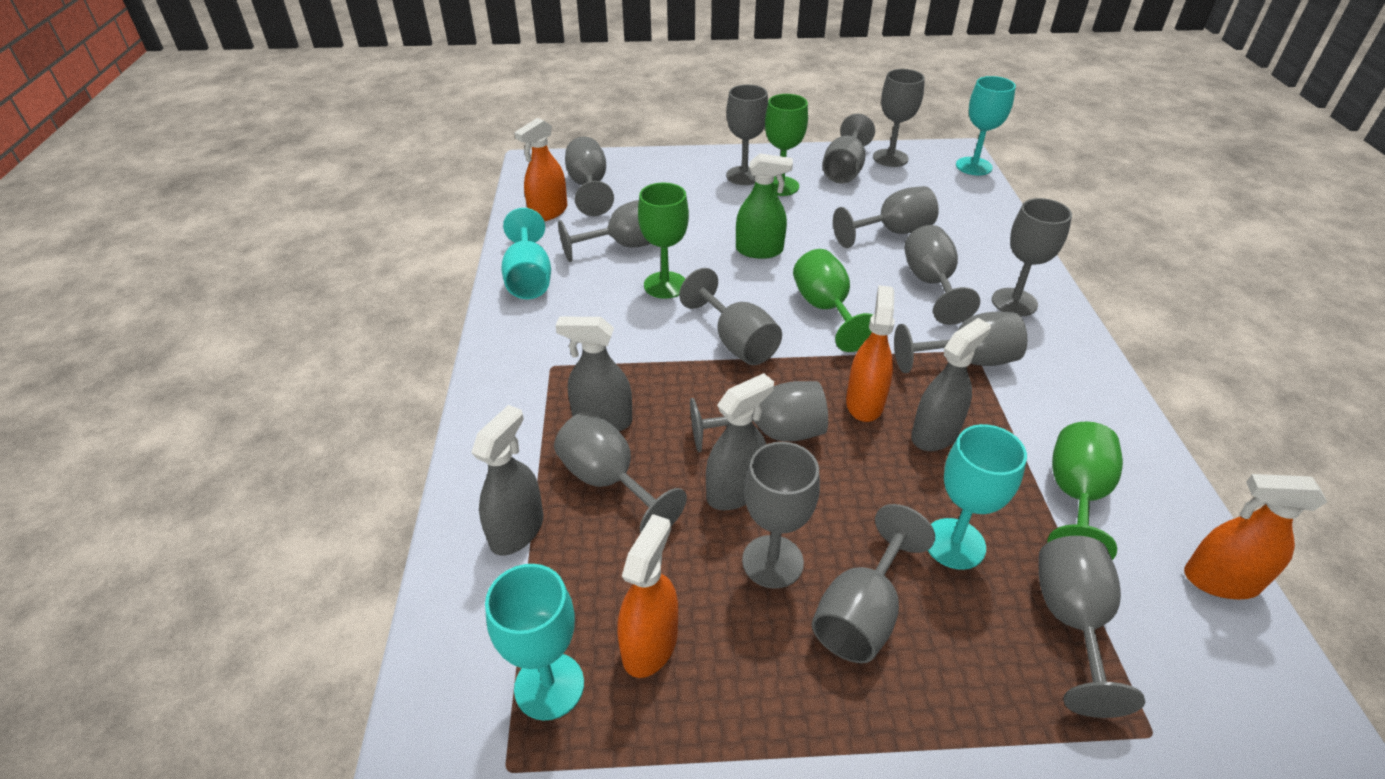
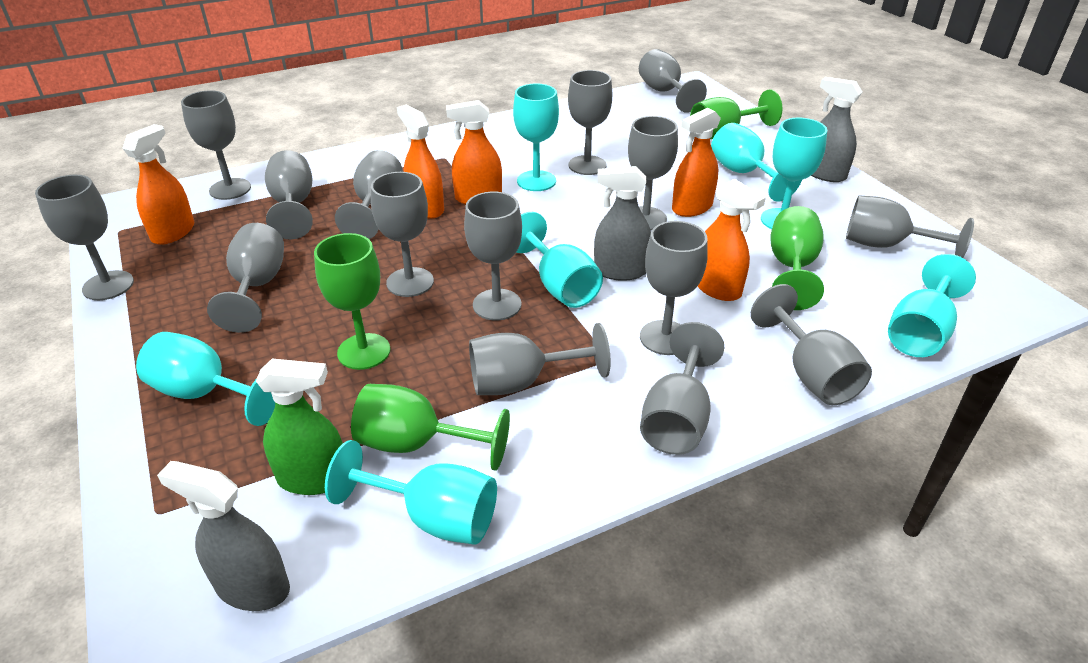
grey spray bottle: [471,405,543,556] [555,317,632,431] [706,373,774,510] [911,318,991,451] = 4 -> [157,461,290,611] [594,166,651,281] [811,77,862,182] = 3
orange spray bottle: [514,118,567,221] [617,514,678,678] [846,285,895,422] [1184,474,1327,599] = 4 -> [122,124,194,245] [397,105,444,219] [446,100,502,205] [672,108,721,217] [698,179,766,301] = 5
turquoise goblet: [485,564,584,720] [502,208,551,299] [927,424,1027,570] [956,76,1016,175] = 4 -> [136,332,275,426] [325,440,497,545] [513,84,559,191] [517,212,603,308] [711,123,802,202] [761,118,827,229] [888,254,976,357] = 7

